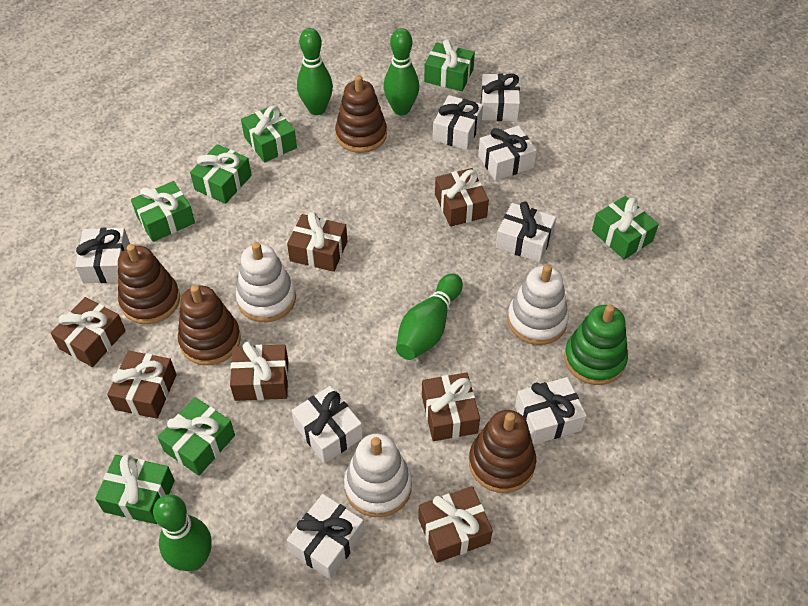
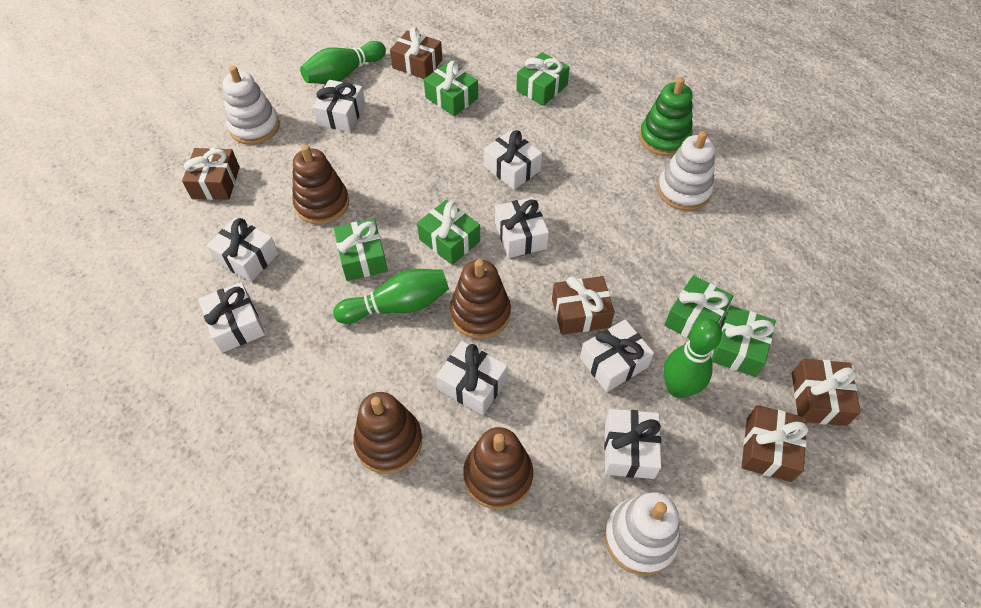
brown gift: [51,297,126,367] [107,351,177,419] [230,342,289,401] [287,212,348,272] [418,486,493,563] [422,372,480,441] [435,168,489,227] = 7 -> [182,148,240,200] [390,27,442,79] [552,276,615,335] [741,405,808,482] [792,359,861,426] = 5
green bowling pin: [153,494,212,571] [297,28,333,115] [384,28,419,115] [396,273,463,360] = 4 -> [300,41,386,84] [333,269,449,324] [663,318,722,398] = 3
green gift: [95,455,175,524] [131,181,195,242] [158,397,235,476] [190,144,252,204] [241,105,297,162] [424,39,475,91] [592,196,659,260] = 7 -> [334,219,388,281] [417,200,480,265] [424,61,478,116] [516,52,570,106] [664,275,733,339] [712,306,776,377] = 6

